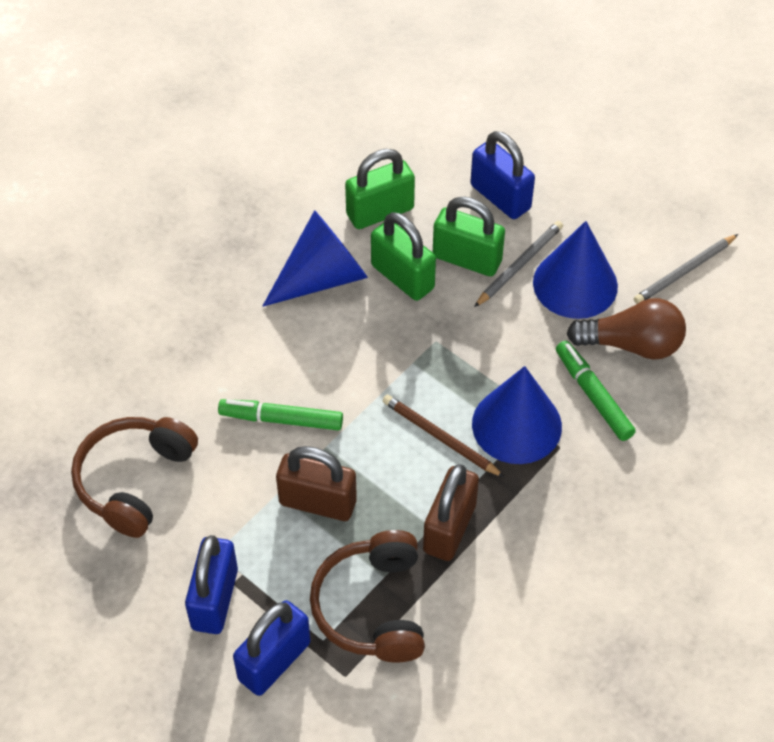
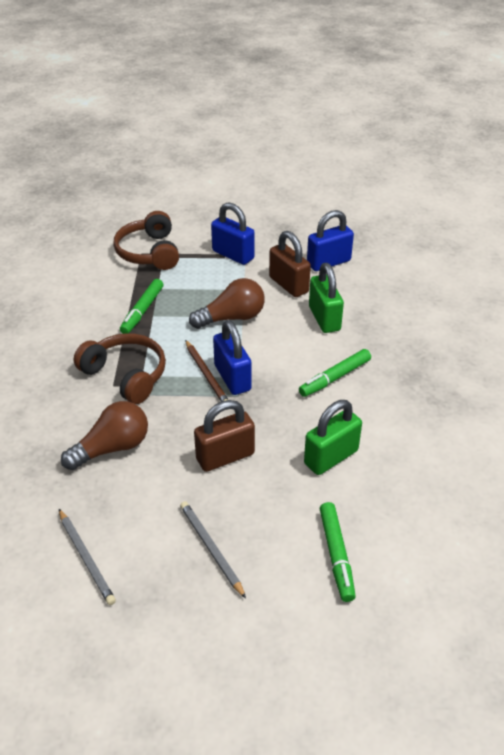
blue cone: [263,210,368,307] [472,366,562,464] [533,221,618,319] = 3 -> none = 0
brown light bulb: [567,298,686,360] = 1 -> [61,401,148,470] [189,278,265,329] = 2
green marker: [218,399,343,430] [556,341,636,441] = 2 -> [120,279,163,334] [299,349,371,397] [320,502,356,602] = 3
green padlock: [345,149,415,229] [371,212,436,301] [433,196,505,276] = 3 -> [304,400,362,475] [309,263,344,333] = 2

